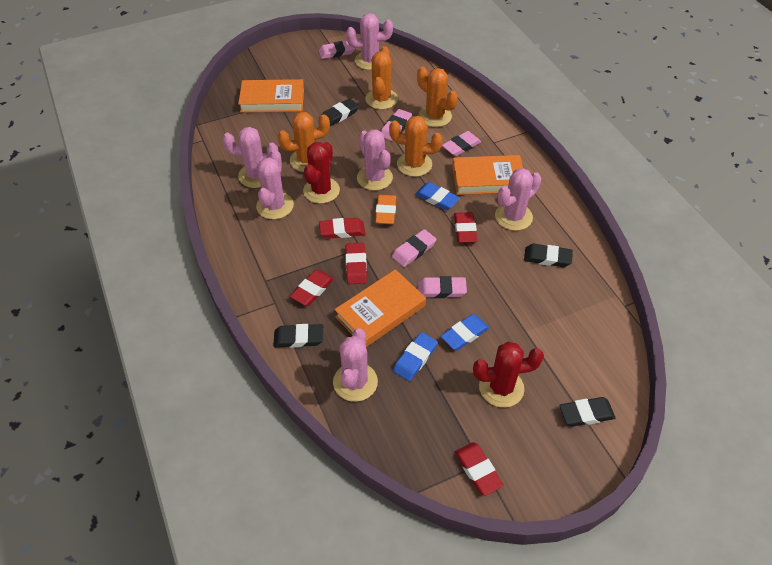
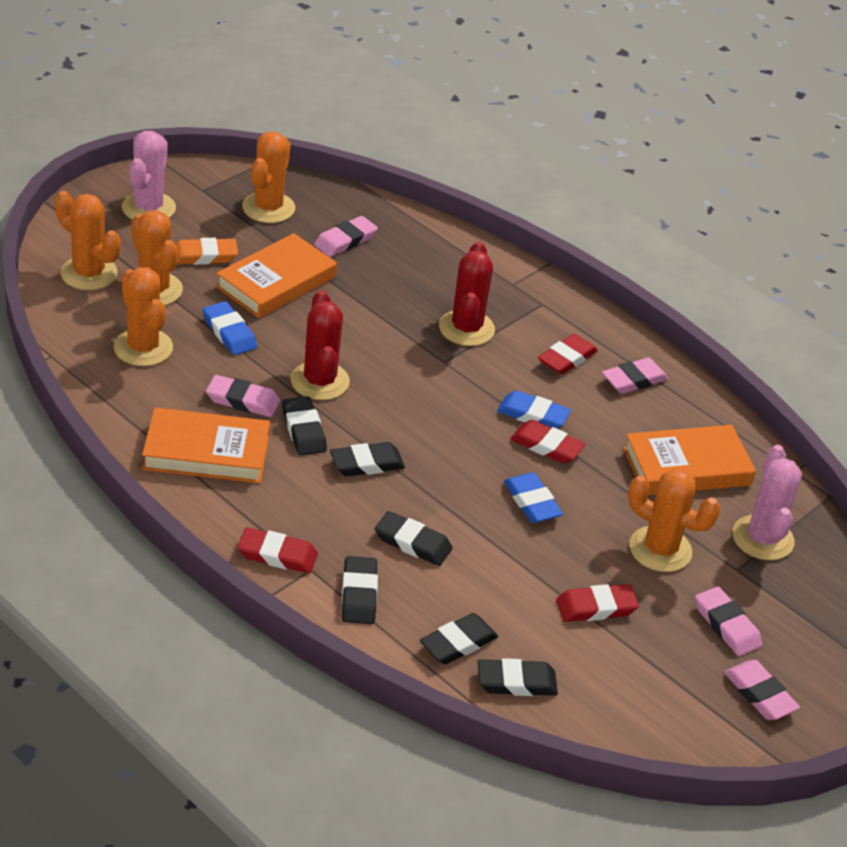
black eraser: [273,324,323,348] [322,98,359,126] [524,244,573,267] [560,397,616,427] = 4 -> [282,396,327,455] [330,442,405,476] [342,556,378,624] [375,511,453,566] [420,613,498,665] [478,658,558,696] = 6
orange cactus: [278,112,330,172] [365,46,398,109] [389,116,443,177] [417,66,458,127] = 4 -> [55,191,121,290] [114,267,173,366] [132,210,183,305] [242,131,295,223] [628,468,720,572] = 5
pink cactus: [222,127,279,188] [256,150,294,219] [333,328,378,402] [346,13,393,70] [357,129,393,191] [495,168,542,231] = 6 -> [122,131,176,220] [732,445,802,560] = 2
red eraser: [290,269,334,306] [319,218,365,239] [345,243,367,284] [454,212,478,243] [455,442,504,496] = 5 -> [237,527,318,573] [510,420,585,464] [538,334,598,375] [556,584,639,622] = 4

